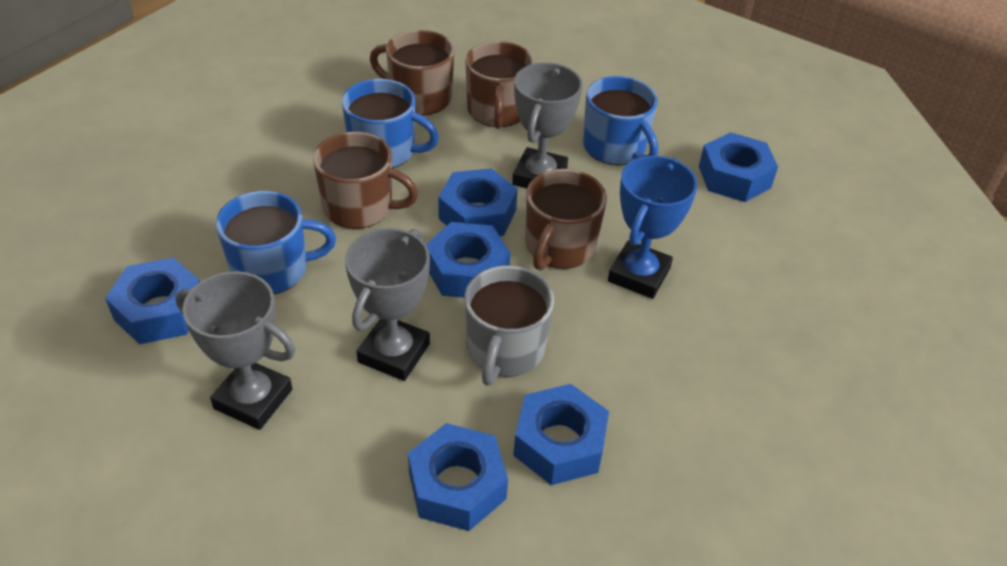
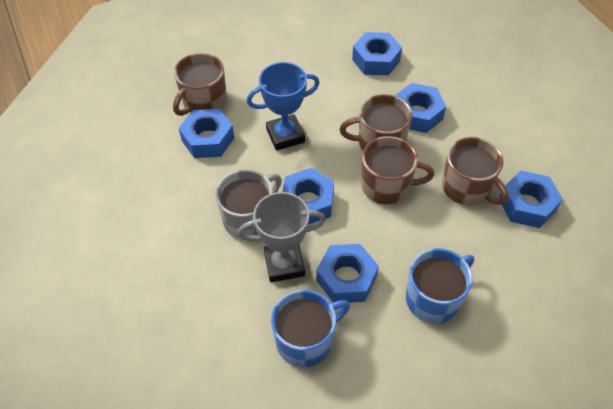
blue mug: [216,191,336,294] [342,79,439,168] [583,76,658,165] = 3 -> [271,290,350,367] [406,248,474,324] = 2
grey trophy: [175,271,295,430] [345,228,430,381] [512,63,583,188] = 3 -> [238,192,326,282] = 1

